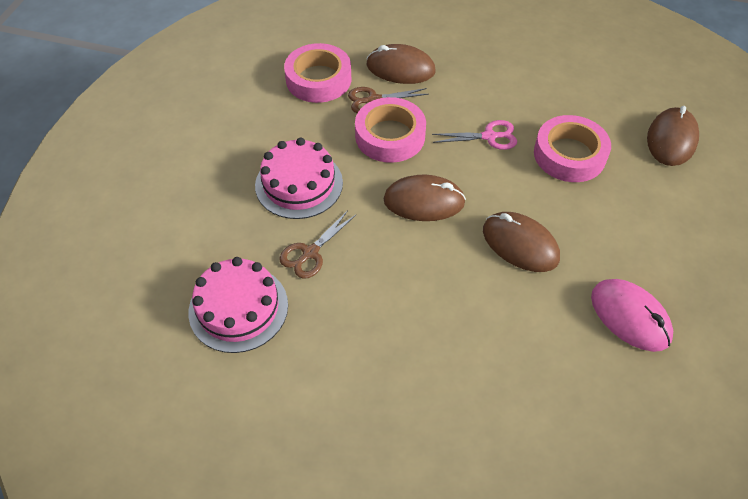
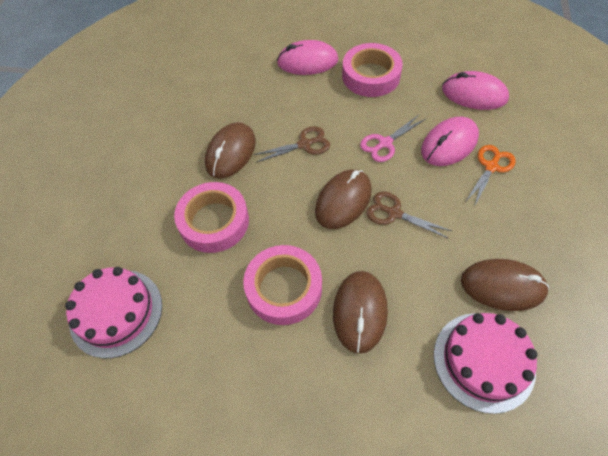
orange scissors: none = 0 -> [466,145,516,207] = 1
pink mouse: [591,279,673,352] = 1 -> [277,40,338,75] [421,117,479,166] [442,71,509,110] = 3

